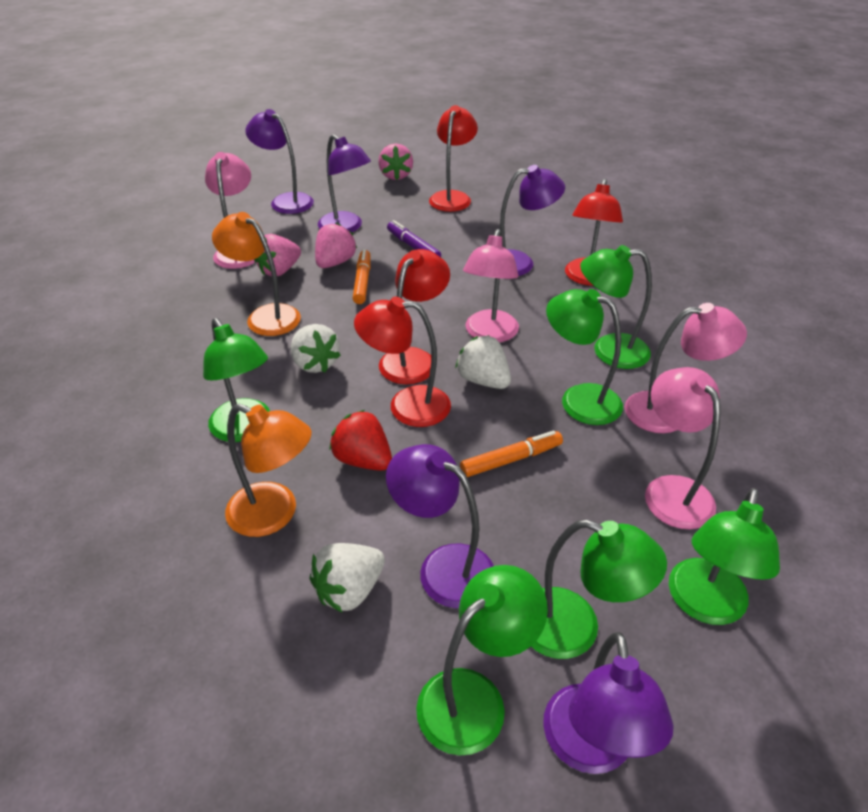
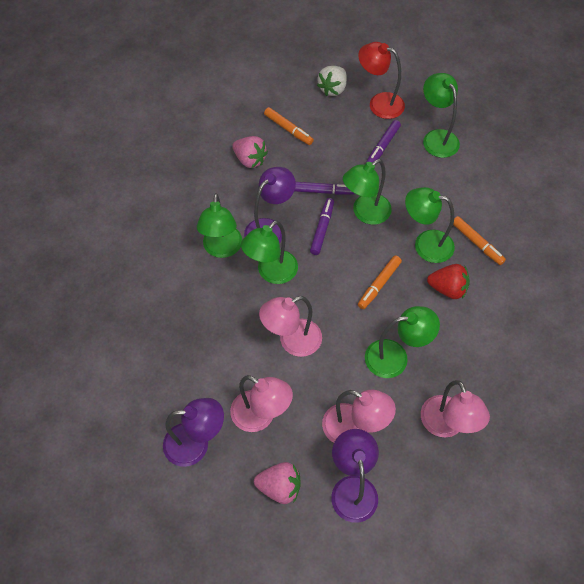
orange lamp: [212,212,301,336] [225,403,312,537] = 2 -> none = 0
orange marker: [352,249,371,304] [460,431,563,477] = 2 -> [264,107,314,145] [358,256,402,309] [453,216,506,265] = 3
pink strawberry: [254,234,301,276] [315,222,357,268] [378,144,413,180] = 3 -> [232,136,268,168] [254,462,300,504] = 2
purple lamp: [245,109,314,214] [318,134,371,232] [386,444,494,608] [500,165,565,276] [543,632,674,774] = 5 -> [163,398,224,467] [244,167,296,244] [331,429,379,523] = 3
purple marker: [387,220,441,257] = 1 -> [294,182,355,195] [310,198,334,255] [366,120,401,163] = 3
red lamp: [354,297,451,427] [379,249,450,384] [429,105,478,212] [565,179,623,286] = 4 -> [358,42,405,119] = 1
white strawberry: [291,324,341,373] [309,543,385,612] [455,335,511,389] = 3 -> [317,66,347,96] = 1

